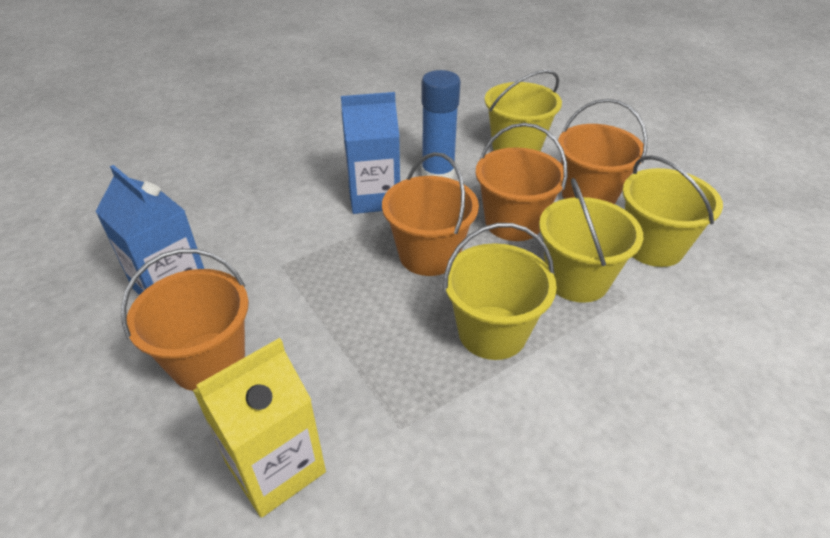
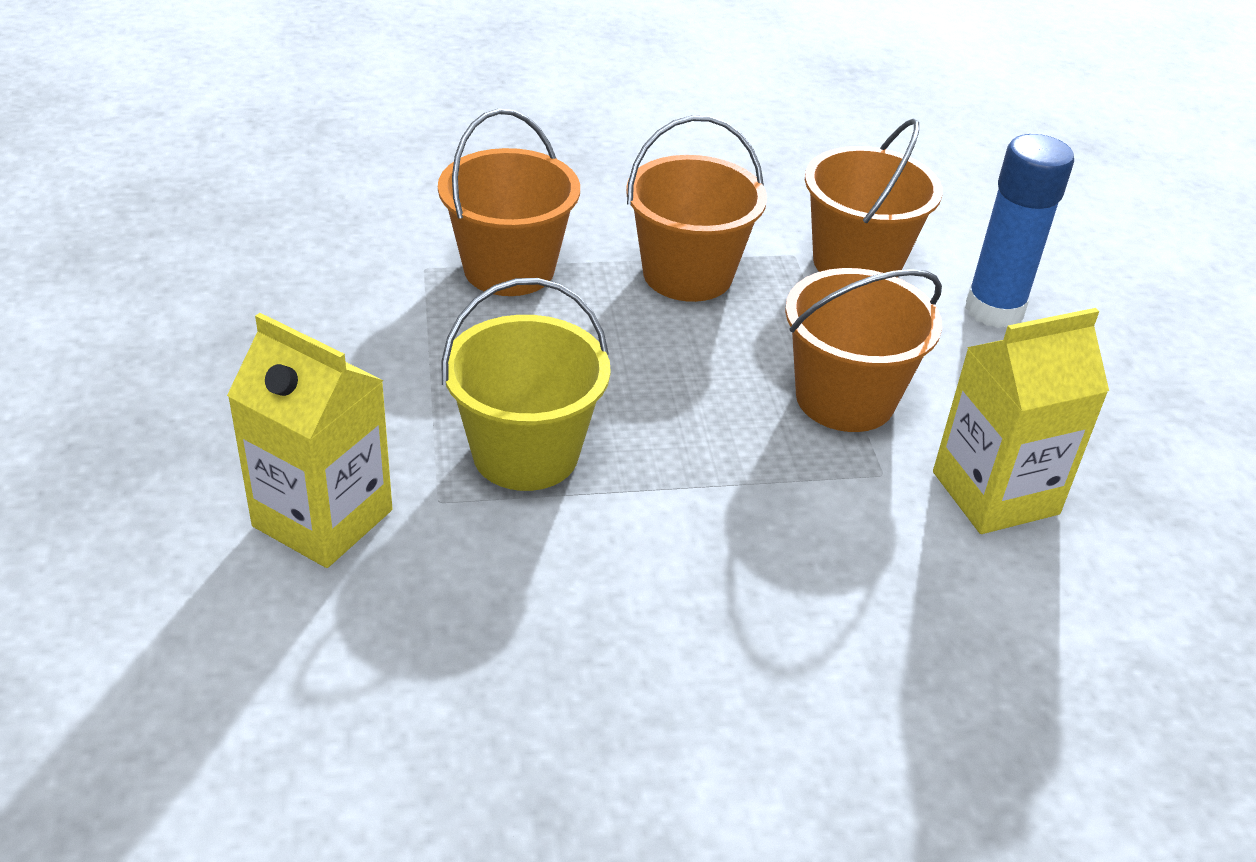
blue carton: [95,165,204,295] [341,92,400,214] = 2 -> none = 0
yellow bucket: [443,223,557,360] [485,70,562,151] [539,178,643,303] [622,155,723,267] = 4 -> [441,278,611,491] = 1
yellow carton: [193,338,326,518] = 1 -> [227,313,392,568] [933,308,1109,534] = 2

